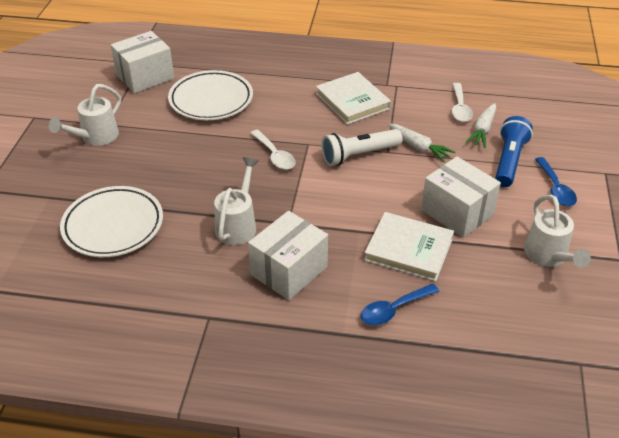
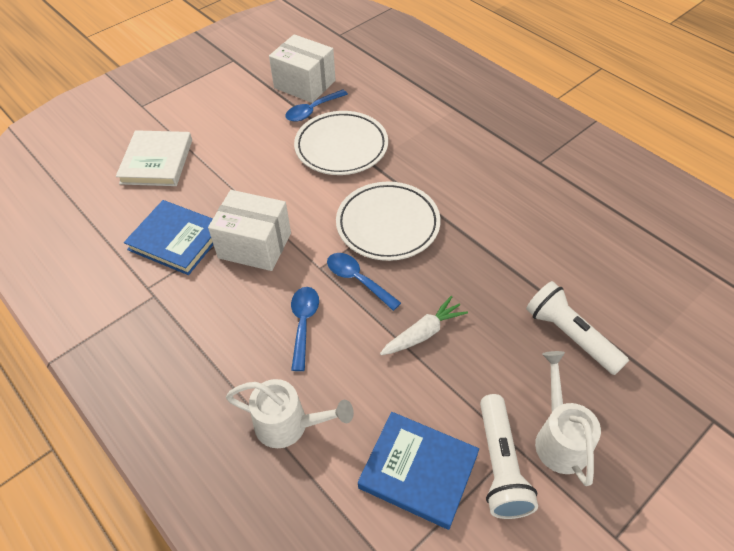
blue book: none = 0 -> [124,200,213,275] [358,412,479,530] = 2
blue flashlight: [495,116,533,187] = 1 -> none = 0
blue spoon: [361,284,440,325] [535,157,577,206] = 2 -> [285,89,348,122] [291,287,319,371] [327,253,401,311] = 3
white book: [316,72,391,125] [364,212,454,282] = 2 -> [116,130,192,186] = 1
white box: [111,31,174,93] [248,211,328,300] [421,156,501,238] = 3 -> [208,190,291,271] [269,34,336,103] = 2
white carrot: [389,124,455,162] [466,103,496,148] = 2 -> [380,296,468,355] = 1
white flashlight: [321,129,403,166] = 1 -> [480,394,538,519] [526,281,629,375] = 2
white spoon: [250,130,296,170] [452,83,473,122] = 2 -> none = 0
white watering can: [49,84,121,146] [214,157,259,245] [524,195,591,268] = 3 -> [226,379,354,448] [535,351,601,486] = 2

